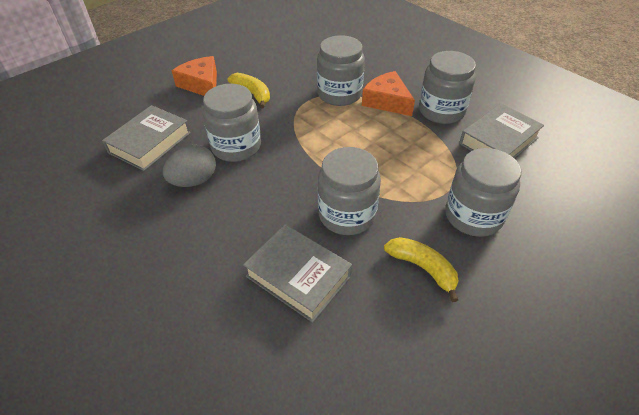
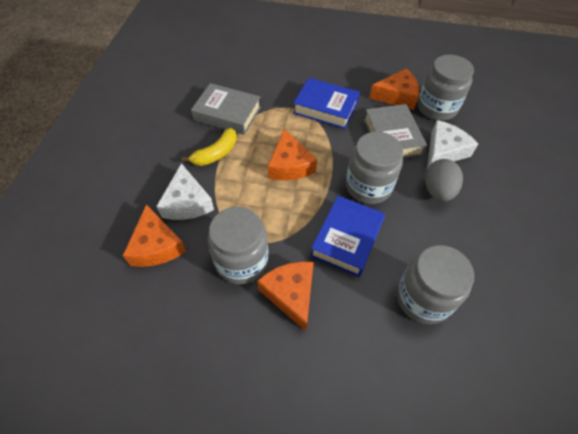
blue book: none = 0 -> [293,78,360,129] [310,196,385,277] = 2
grey book: [102,105,191,171] [243,224,352,323] [459,103,544,158] = 3 -> [191,83,261,135] [363,104,427,158] = 2
grey jar: [203,84,261,162] [317,35,365,106] [318,147,381,235] [419,51,476,124] [445,148,521,237] = 5 -> [208,207,269,284] [346,132,403,204] [397,245,474,324] [417,55,474,121] = 4
orange cheese: [172,56,217,96] [362,71,415,116] = 2 -> [123,205,186,267] [257,262,314,331] [268,129,317,180] [369,68,419,110] = 4
white cheese: none = 0 -> [157,163,214,220] [427,120,478,168] = 2
yellow banana: [228,73,270,108] [384,237,459,302] = 2 -> [181,128,237,166] = 1

